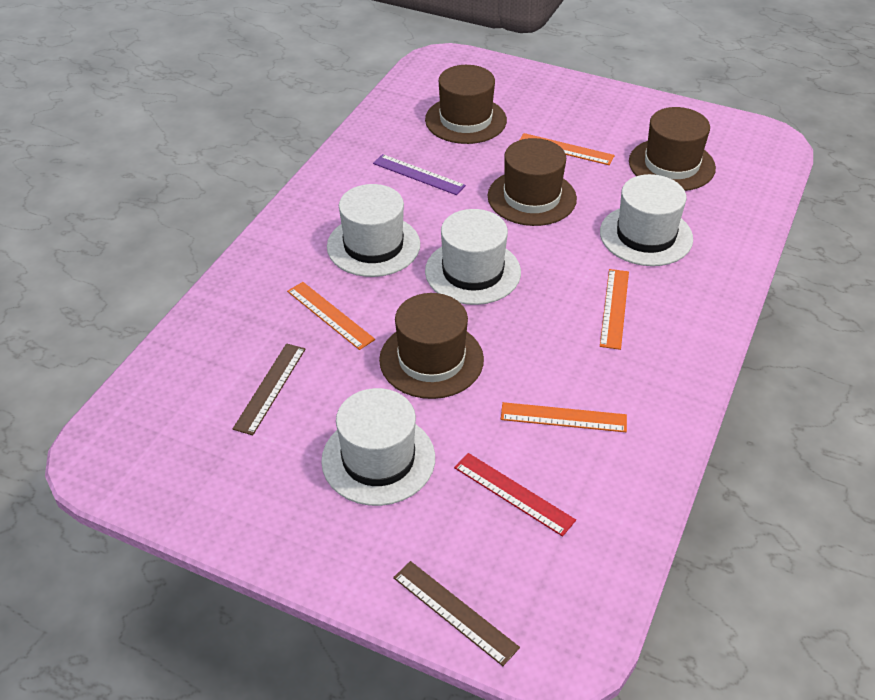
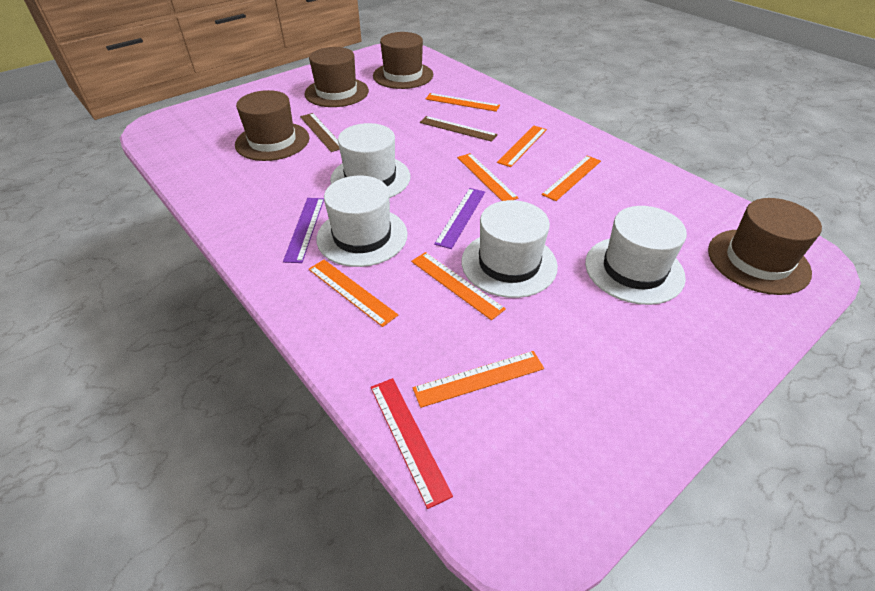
orange ruler: [287,282,375,350] [501,402,627,432] [520,133,615,165] [600,269,629,350] = 4 -> [308,260,398,327] [411,252,506,320] [413,351,544,408] [426,93,500,112] [457,153,518,201] [497,126,547,167] [542,156,601,201] = 7
purple ruler: [373,154,466,195] = 1 -> [283,198,324,263] [434,188,485,249] = 2

